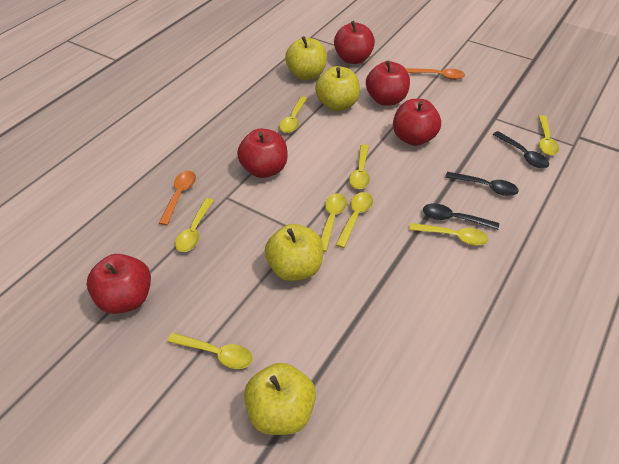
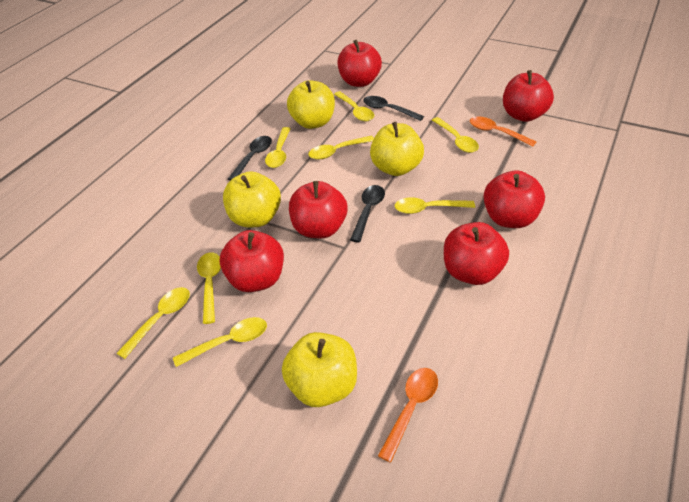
red apple: [87,254,151,314] [237,129,288,178] [334,21,375,64] [366,61,410,106] [393,99,441,146] = 5 -> [220,230,284,292] [289,181,347,238] [337,40,382,87] [444,222,509,285] [483,170,545,228] [503,70,554,122] = 6

